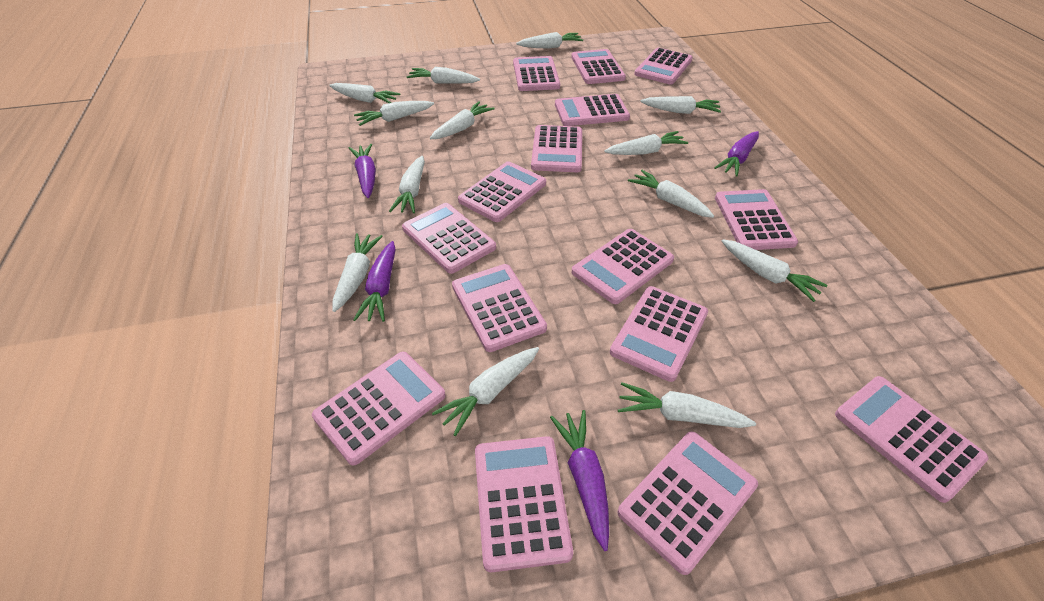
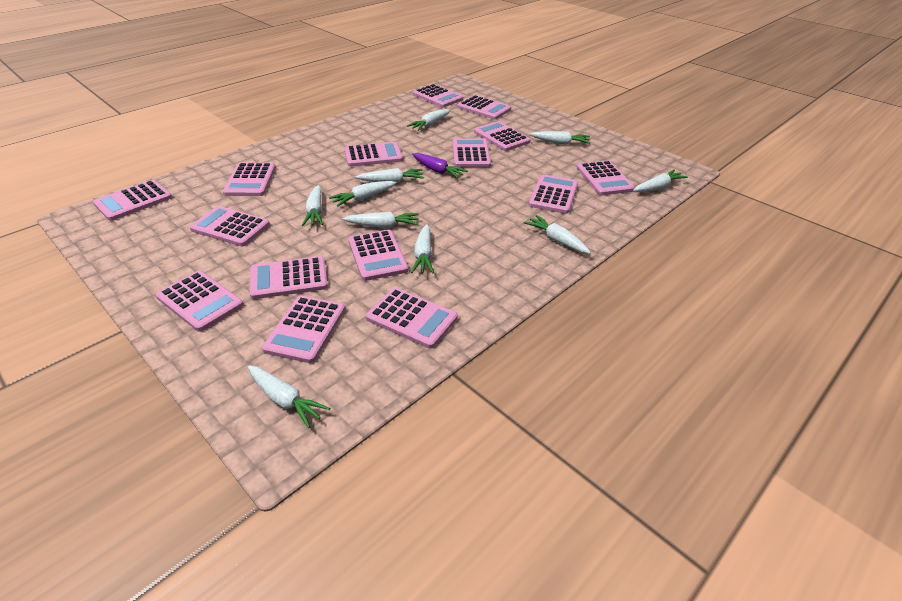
purple carrot: [349,144,376,198] [353,241,396,322] [550,410,609,551] [714,131,759,177] = 4 -> [412,153,468,178] = 1
white carrot: [329,83,400,103] [333,233,383,312] [354,101,434,126] [389,156,425,213] [406,67,480,83] [430,101,495,139] [432,347,539,436] [516,32,583,49] [604,131,688,155] [618,382,756,428] [628,170,714,218] [640,96,721,114] [722,240,827,302] = 13 -> [248,365,330,428] [302,185,323,226] [329,181,397,207] [343,212,419,228] [356,168,424,183] [407,109,450,131] [411,224,434,274] [524,215,591,254] [530,131,590,145] [633,169,688,192] = 10

